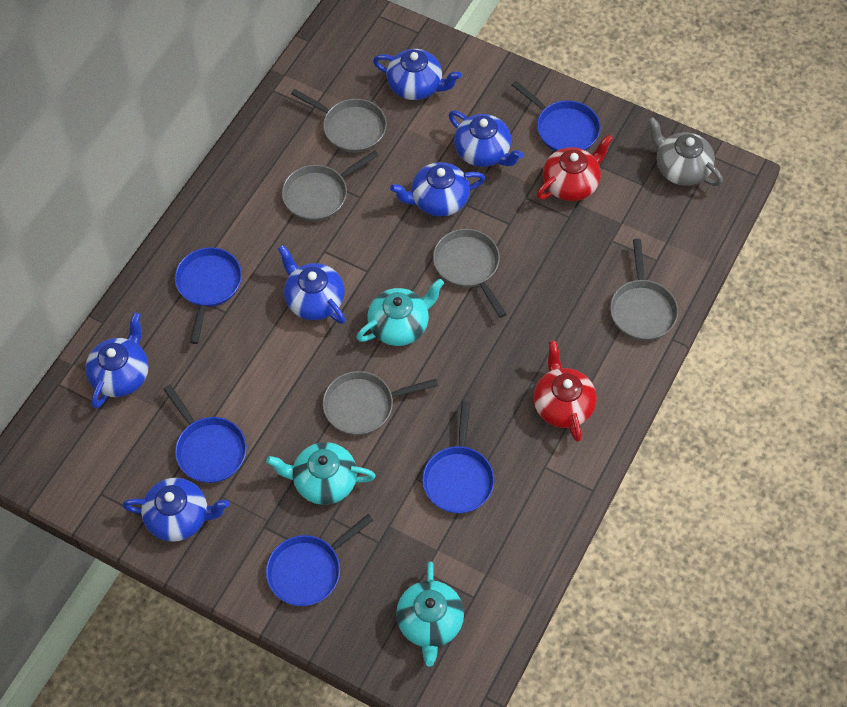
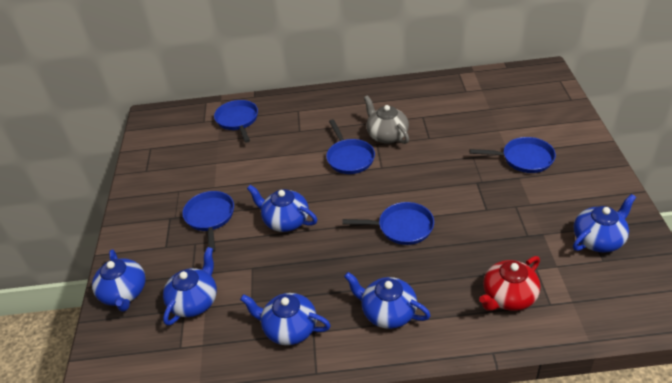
grey pan: [282,151,379,221] [291,89,387,153] [323,371,438,435] [433,229,507,318] [610,239,678,341] = 5 -> none = 0
red teapot: [534,340,597,442] [537,134,613,201] = 2 -> [479,256,541,311] = 1
turquoise teapot: [266,442,376,505] [357,279,444,346] [396,561,464,667] = 3 -> none = 0

